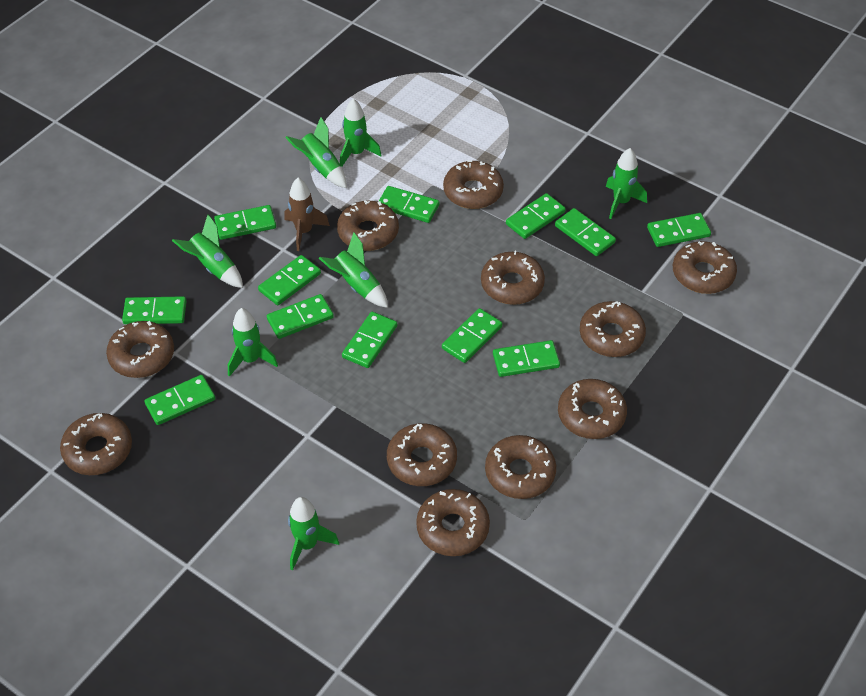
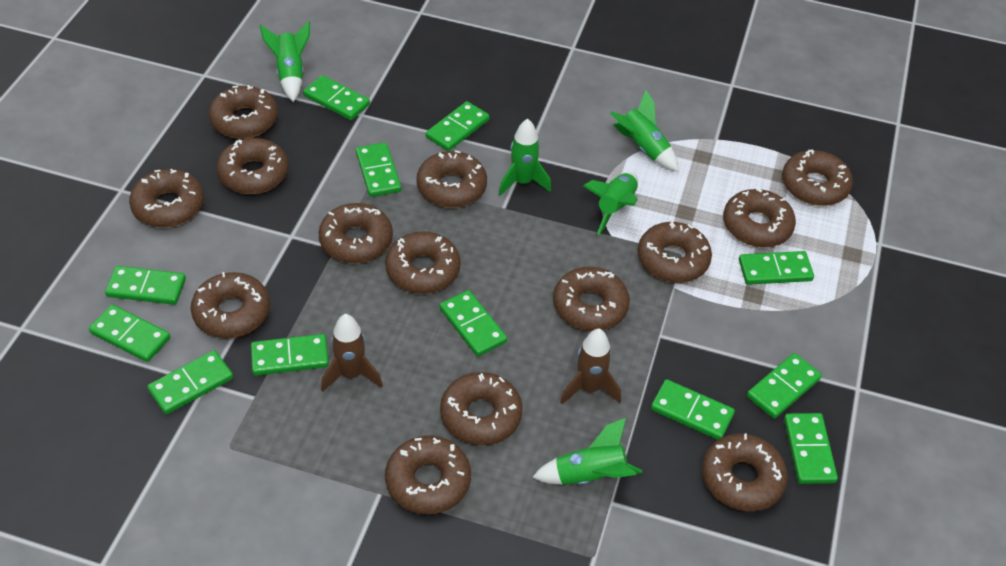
brown donut: [60,413,132,475] [106,321,174,378] [337,201,399,251] [387,423,457,486] [416,489,490,556] [443,160,504,209] [481,251,545,305] [485,435,556,499] [558,379,627,439] [580,301,646,357] [673,241,737,294] = 11 -> [129,169,204,228] [191,272,270,338] [209,85,278,139] [216,138,289,194] [318,203,393,264] [385,231,461,294] [385,436,471,514] [416,150,487,208] [440,372,523,445] [553,267,630,331] [638,222,712,283] [702,433,788,512] [723,188,796,248] [782,149,853,206] = 14
brown rocket: [284,178,330,251] = 1 -> [321,314,383,392] [560,328,621,404] = 2
green rocket: [172,214,243,288] [228,308,278,377] [285,117,347,188] [288,497,339,570] [319,232,388,308] [340,99,382,166] [606,148,647,219] = 7 -> [260,21,310,102] [499,119,551,196] [532,418,642,485] [583,172,638,235] [610,90,679,172] = 5

